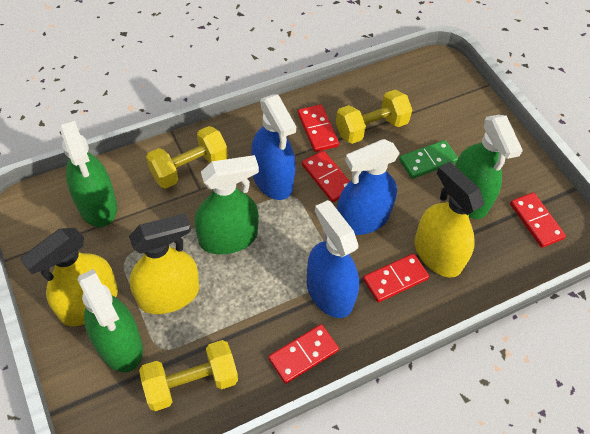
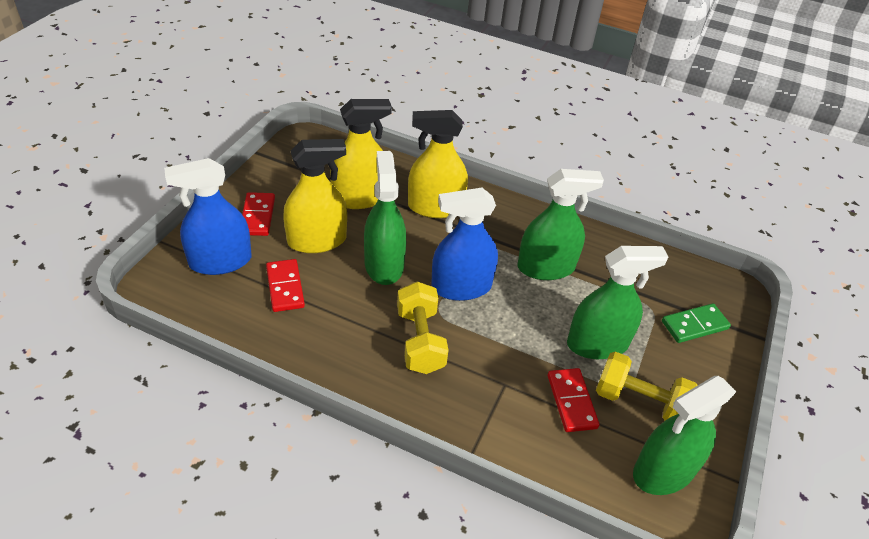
blue spray bottle: [251,95,296,200] [306,200,359,318] [337,139,400,235] = 3 -> [164,158,252,275] [431,188,498,301] = 2
red domino: [268,324,339,384] [298,104,339,152] [302,151,350,202] [363,254,429,302] [510,192,566,248] = 5 -> [242,192,275,236] [266,259,305,312] [548,368,599,432] = 3
yellow dumbbell: [139,340,238,411] [146,126,228,189] [336,90,412,144] = 3 -> [397,281,449,374] [596,351,698,421] = 2

